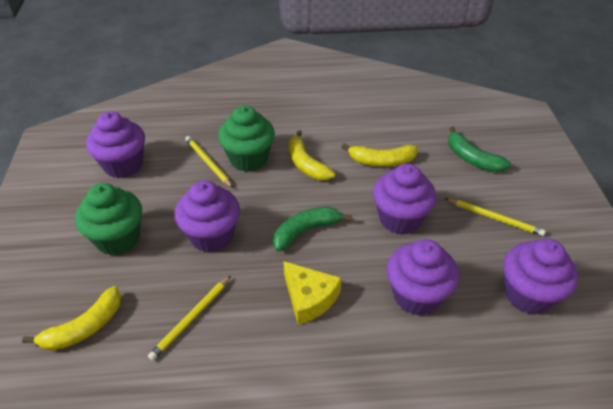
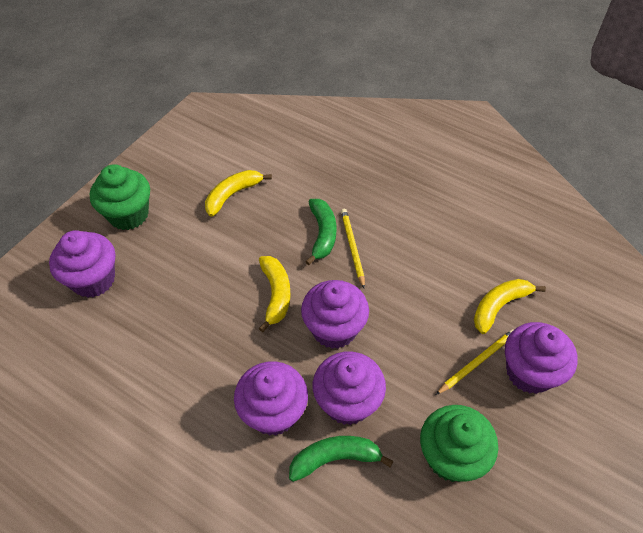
yellow cheese: [283,261,342,325] = 1 -> none = 0
yellow pencil: [148,276,231,361] [185,136,233,188] [445,198,546,236] = 3 -> [341,209,365,288] [436,329,514,395] = 2

